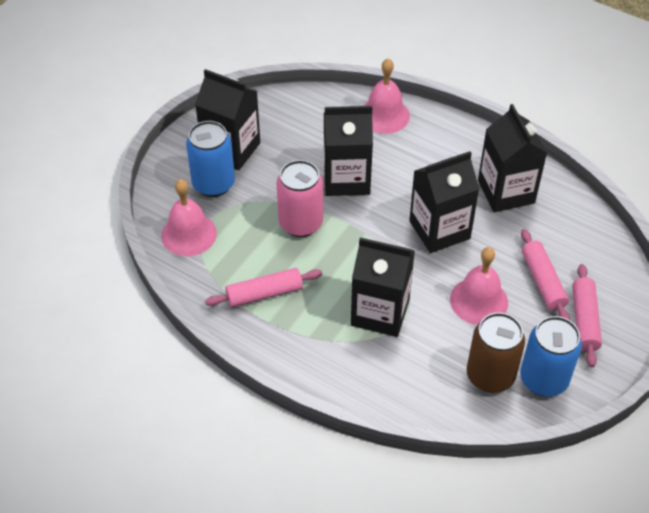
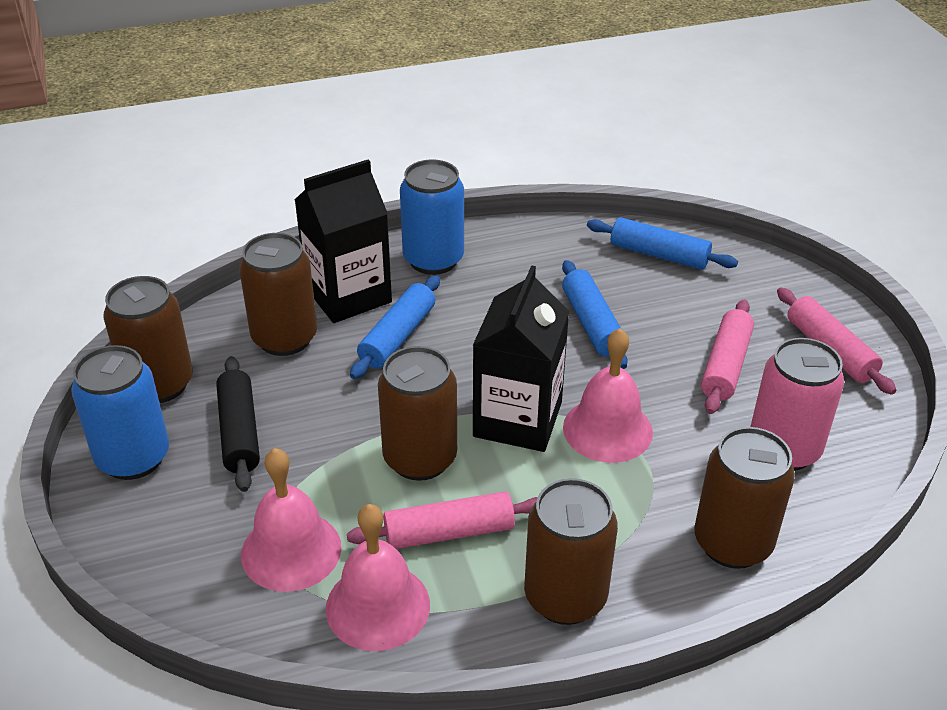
black carton: [195,69,260,170] [324,106,373,196] [351,237,415,337] [409,151,479,253] [478,104,547,212] = 5 -> [295,159,392,323] [473,265,569,452] = 2
black rolling pin: none = 0 -> [216,356,260,492] = 1
blue rolling pin: none = 0 -> [350,275,440,379] [562,260,628,369] [587,217,738,270] = 3
brown can: [467,313,525,393] = 1 -> [103,276,193,403] [239,233,317,356] [378,346,457,481] [524,478,618,625] [694,427,795,569] = 5

